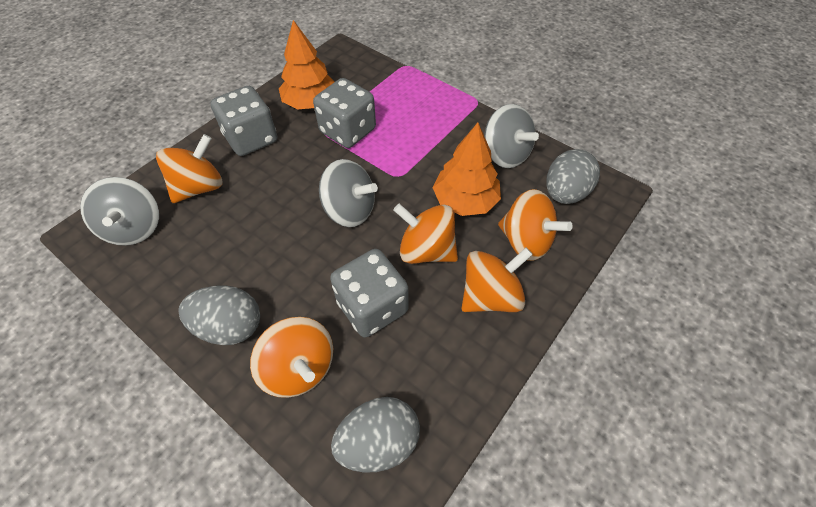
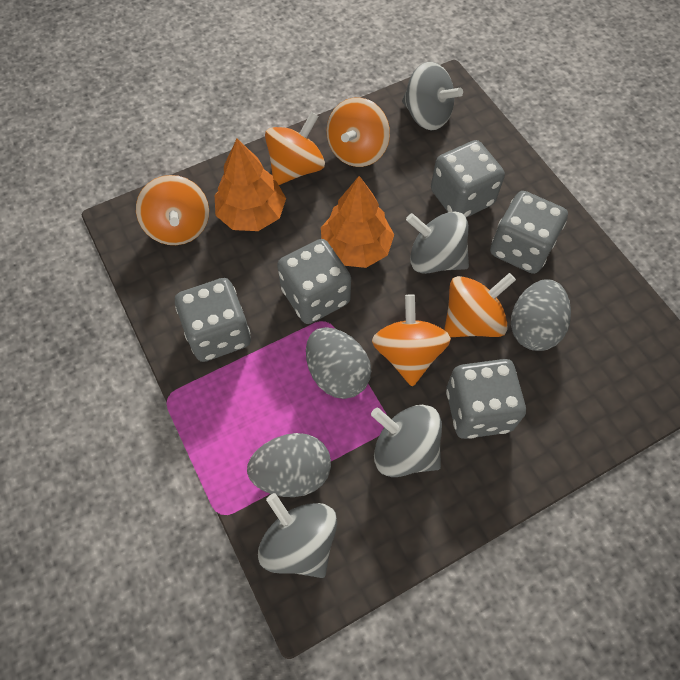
grey dice: [210,86,277,156] [313,78,376,148] [330,249,409,338] = 3 -> [175,278,251,362] [277,239,351,324] [431,140,505,218] [446,359,526,439] [490,191,568,274] = 5
grey spinning top: [80,177,159,246] [319,159,378,227] [484,104,539,168] = 3 -> [258,493,337,578] [371,405,442,477] [402,62,463,130] [406,211,469,274] = 4

